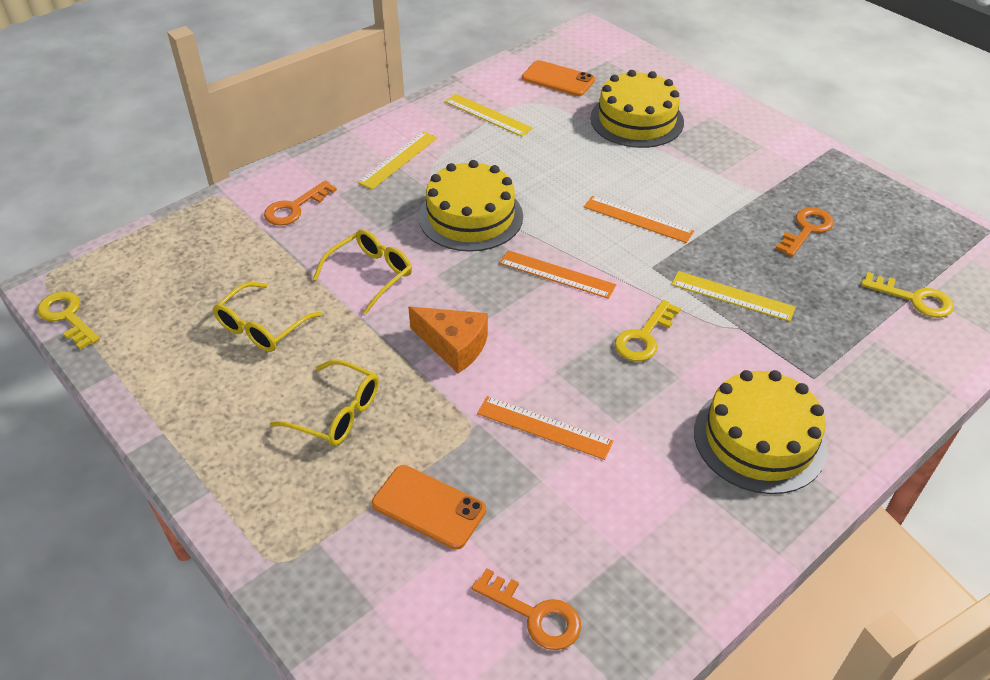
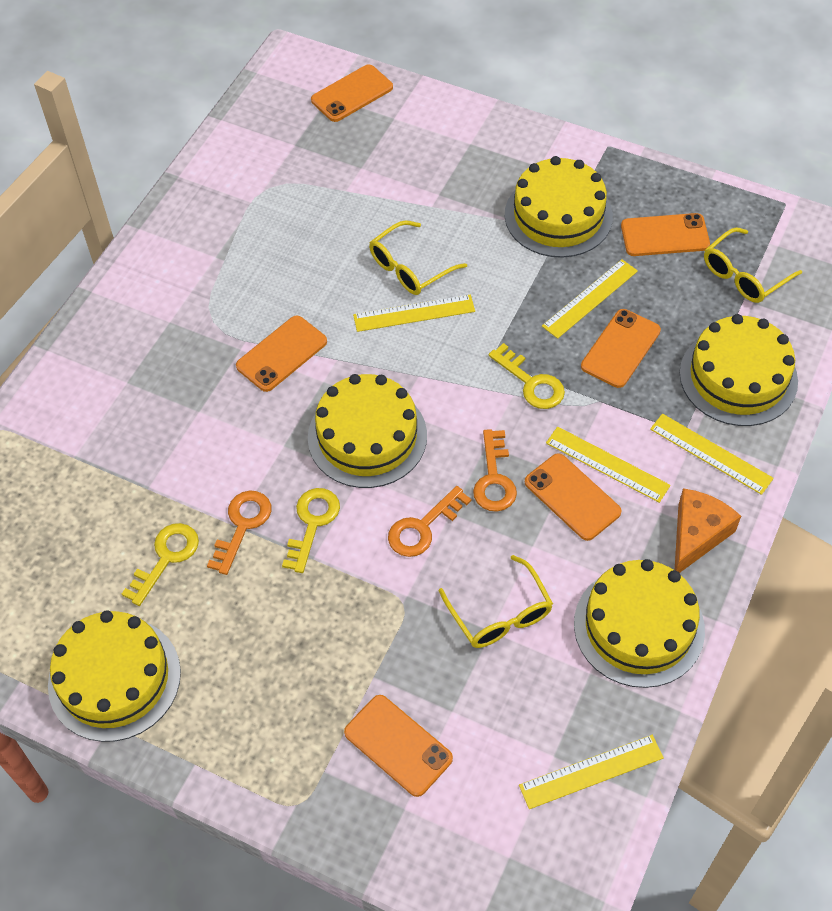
orange phone: [372,465,486,550] [522,60,595,96] = 2 -> [236,315,327,392] [311,65,393,122] [344,695,453,797] [525,453,622,541] [581,309,661,388] [621,213,710,256] = 6
orange ruler: [477,396,613,460] [499,250,616,299] [584,196,694,243] = 3 -> none = 0
yellow cake: [419,160,523,252] [590,70,684,148] [694,370,828,494] = 3 -> [48,610,181,742] [308,374,427,488] [505,156,613,258] [574,559,705,688] [680,314,798,426] = 5
yellow ruler: [357,131,437,190] [445,94,533,137] [671,271,796,322] = 3 -> [353,295,475,332] [519,735,664,809] [542,259,638,339] [546,427,671,503] [650,414,774,495] = 5

